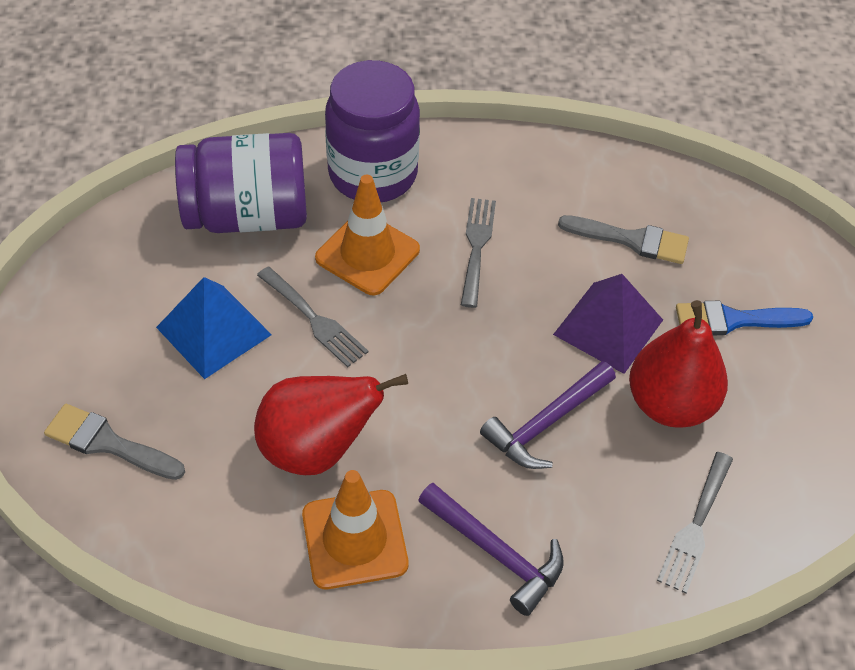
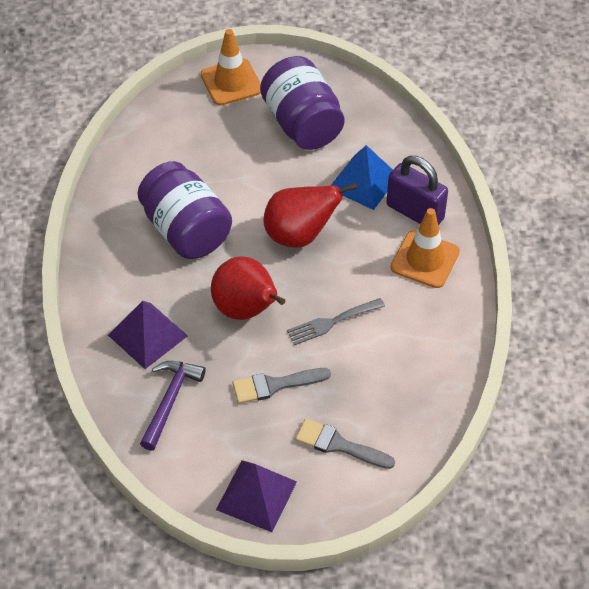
blue brush: [676,301,813,335] = 1 -> none = 0
grey fork: [257,267,368,367] [461,198,496,308] [657,452,733,594] = 3 -> [287,298,385,345] = 1
purple hammer: [418,483,564,616] [480,361,616,469] = 2 -> [140,361,206,451] = 1
purple padlock: none = 0 -> [386,156,448,225] = 1
purple pyramid: [553,274,663,374] = 1 -> [108,301,188,369] [216,460,297,532] = 2

